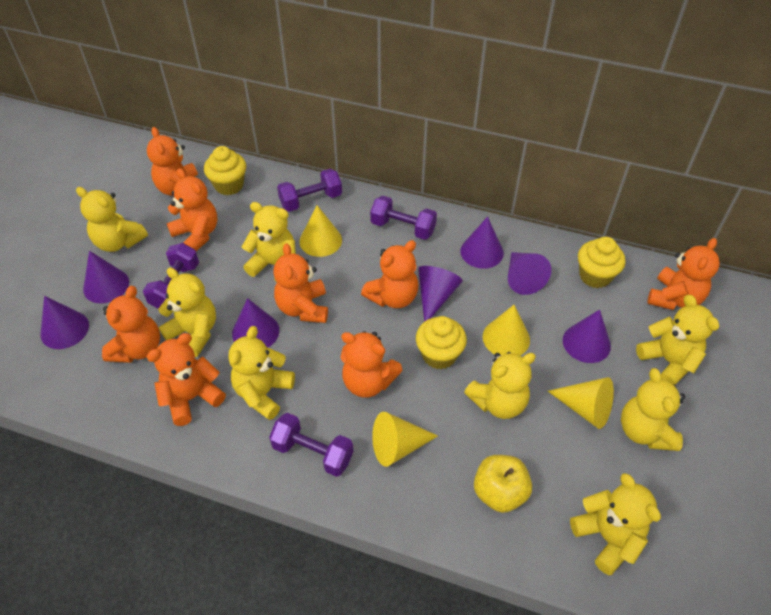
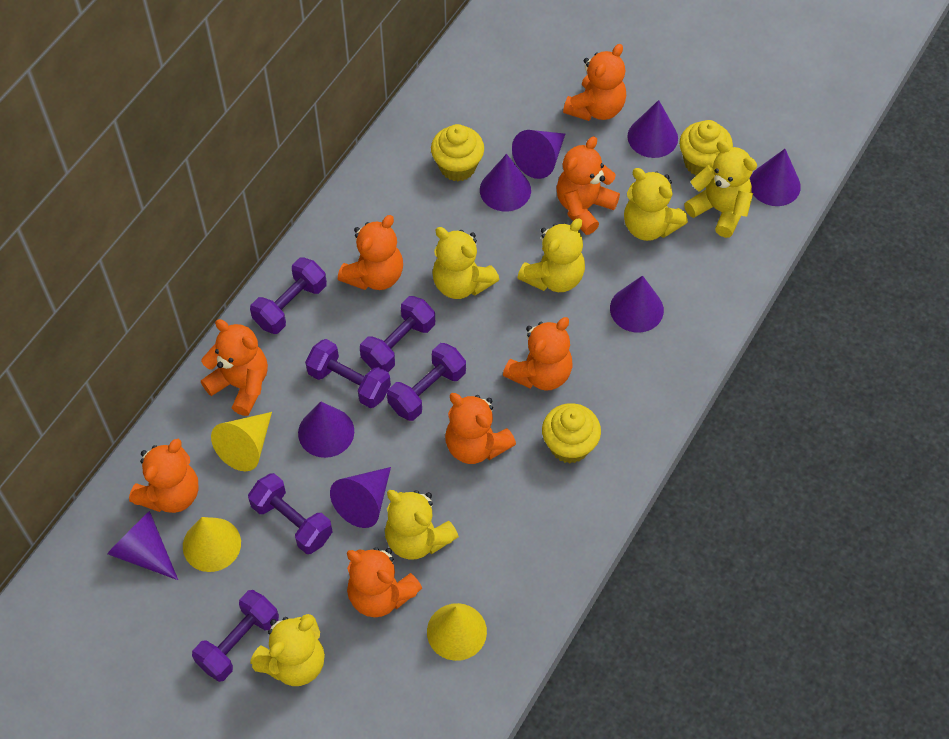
purple cone: [40,296,89,349] [83,251,129,303] [232,298,279,348] [418,266,463,322] [460,216,504,269] [508,252,551,295] [563,310,611,363] = 7 -> [107,511,178,580] [298,402,354,458] [330,467,391,528] [480,154,531,211] [512,130,565,179] [610,275,664,333] [627,100,678,158] [750,149,801,206] = 8
purple dumbbell: [143,243,199,309] [269,413,353,477] [277,169,342,212] [370,196,437,240] = 4 -> [192,590,279,682] [248,473,333,554] [250,258,327,334] [305,339,391,408] [360,296,435,372] [387,343,466,421] = 6
yellow apple: [474,455,532,513] = 1 -> none = 0
yellow cone: [299,205,342,257] [372,412,438,467] [483,305,530,355] [548,377,614,429] = 4 -> [183,517,241,572] [211,412,272,471] [427,603,487,661] = 3
yellow teddy bear: [76,187,148,252] [158,268,216,357] [228,326,295,420] [242,202,296,281] [464,352,536,419] [570,473,661,575] [621,368,685,451] [636,295,719,385] = 8 -> [250,614,325,686] [385,490,459,560] [432,227,499,299] [517,218,585,292] [624,168,688,241] [684,140,757,238] = 6

